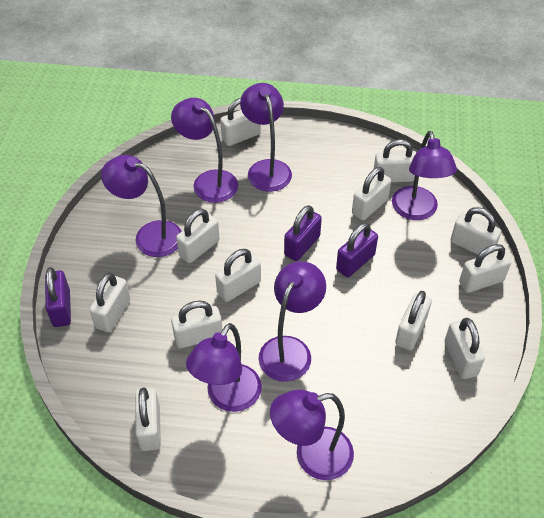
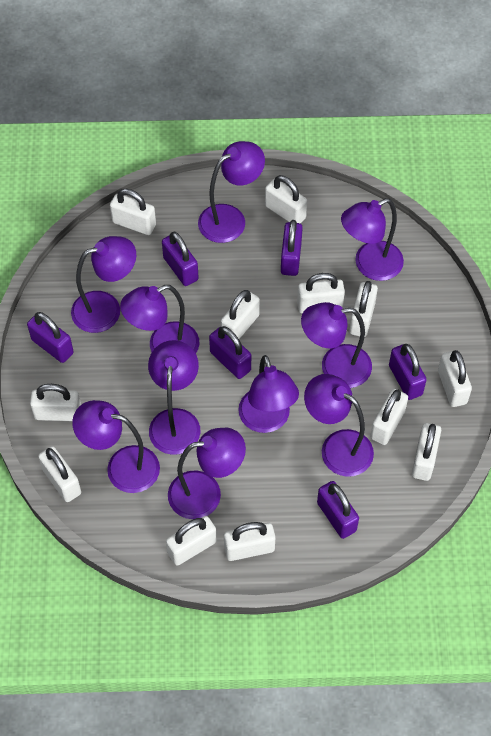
purple lamp: [101,155,182,257] [171,98,238,203] [186,323,262,412] [240,83,292,192] [259,261,326,382] [270,390,354,480] [392,131,457,220] = 7 -> [71,236,136,333] [72,400,160,493] [120,285,199,353] [148,340,201,455] [168,428,246,519] [198,141,265,243] [238,355,299,433] [301,302,372,388] [304,374,374,477] [341,198,404,281] = 10
purple padlock: [45,267,71,327] [284,205,322,261] [336,223,378,277] = 3 -> [27,312,74,363] [162,232,199,286] [209,326,251,379] [281,220,303,276] [317,481,359,539] [389,344,427,400] = 6

